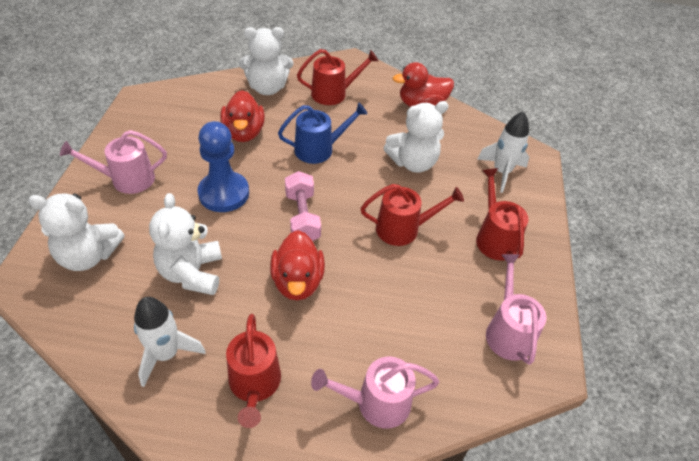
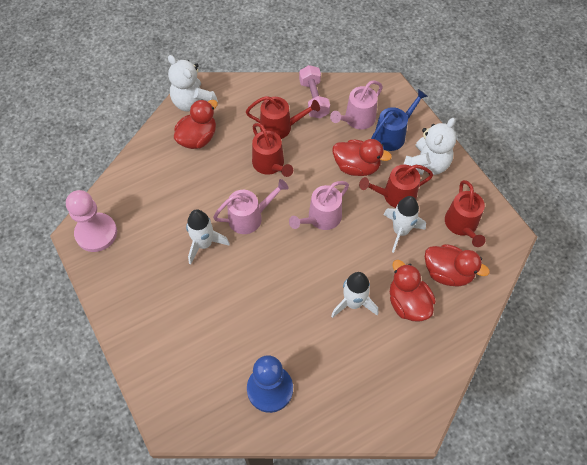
pink pawn: none = 0 -> [66,190,117,252] = 1
red duck: [220,90,265,142] [270,230,325,300] [393,62,454,107] = 3 -> [174,99,218,149] [333,139,392,176] [390,260,436,322] [425,244,490,287] = 4
white rocket: [134,297,206,387] [477,111,529,193] = 2 -> [186,209,230,265] [331,272,378,318] [384,196,426,253] = 3
white teddy bear: [28,194,124,271] [149,193,222,295] [239,27,294,95] [384,101,449,173] = 4 -> [168,55,218,111] [404,118,456,175] = 2

